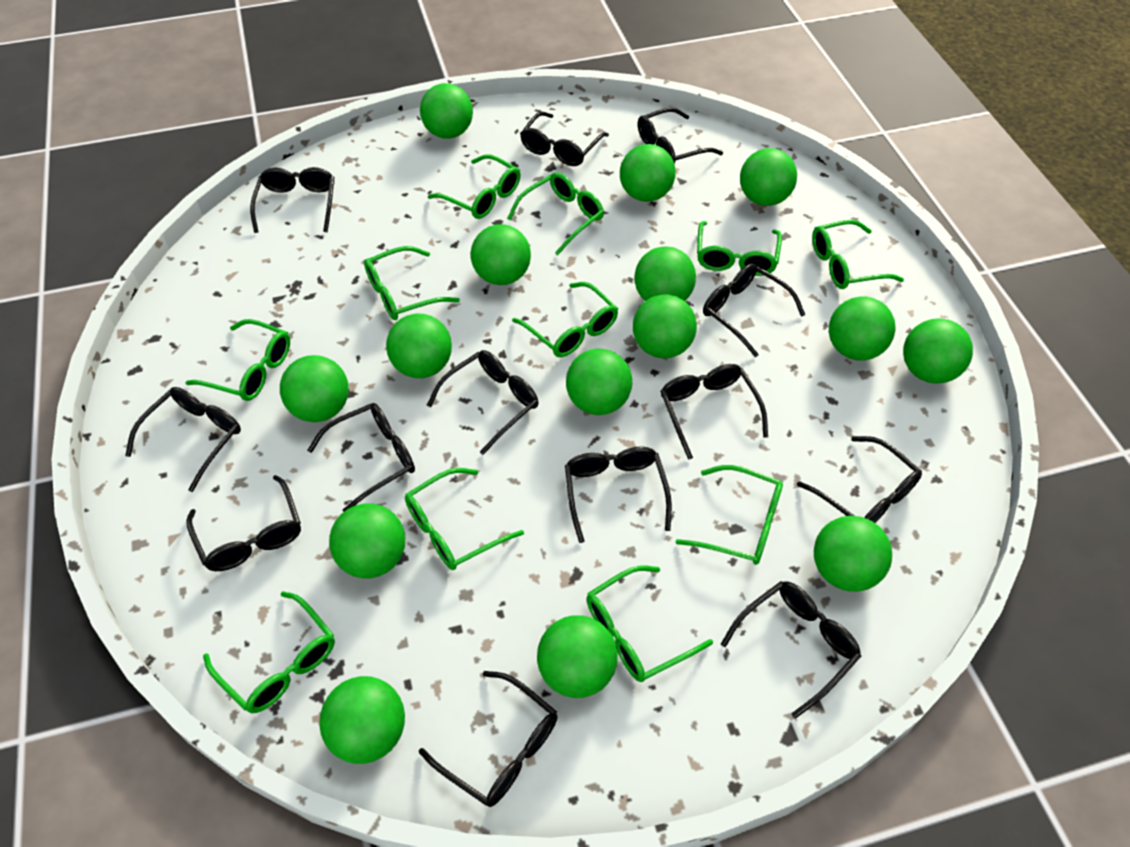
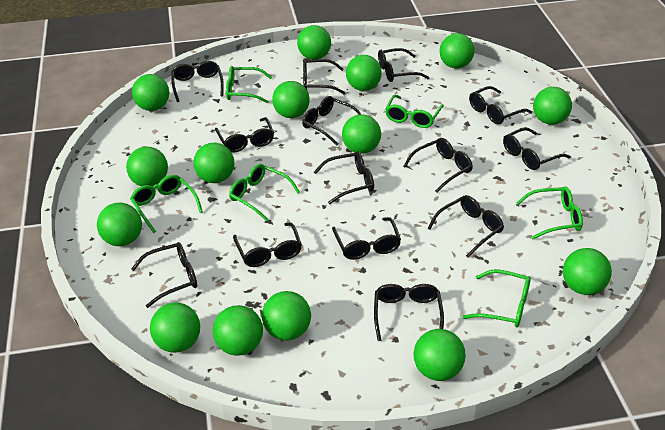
black glasses: [125,387,241,492] [186,475,301,571] [250,167,334,233] [308,403,415,512] [419,671,558,807] [427,350,538,455] [520,111,609,166] [565,447,672,543] [637,108,723,164] [660,364,768,460] [703,263,805,357] [721,581,861,719] [797,436,922,523] = 13 -> [131,242,197,308] [171,61,224,102] [215,117,274,153] [233,223,302,267] [302,96,362,146] [303,58,345,94] [314,151,374,204] [332,217,401,260] [374,284,444,341] [378,48,429,82] [403,138,473,193] [427,195,504,258] [469,86,532,125] [503,127,570,170] = 14
green glasses: [185,319,290,401] [203,591,335,713] [364,246,460,320] [405,468,524,570] [428,154,521,219] [507,172,604,255] [512,282,618,357] [586,565,713,682] [676,465,783,565] [697,221,782,276] [812,220,904,289] = 11 -> [130,175,203,233] [226,66,272,104] [229,164,300,221] [385,95,444,128] [462,269,531,327] [516,186,583,239] = 6

